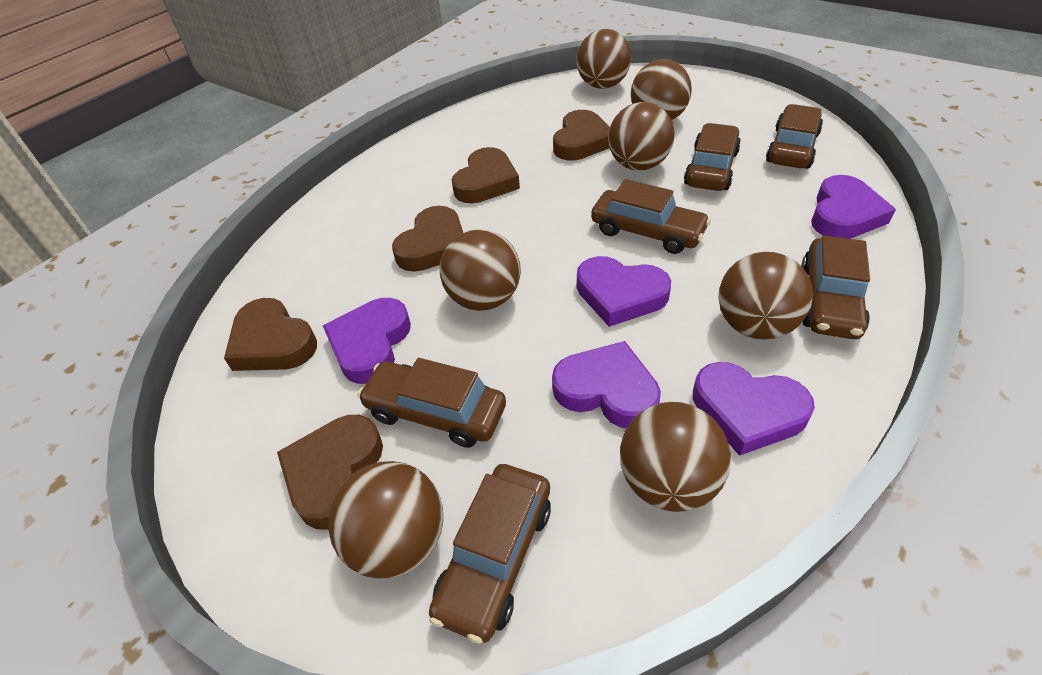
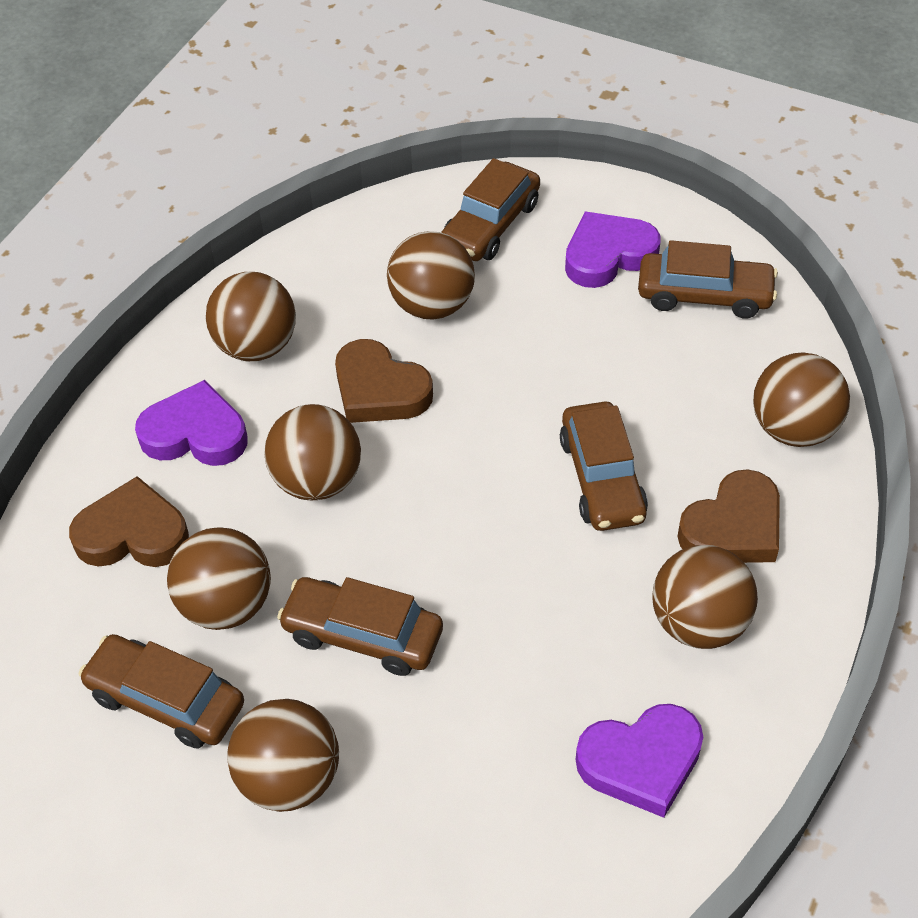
brown car: [358,358,506,448] [429,464,551,644] [591,179,711,254] [684,123,741,191] [766,104,823,169] [802,236,870,339] = 6 -> [79,634,244,749] [277,577,443,676] [441,158,540,261] [560,402,648,531] [638,240,778,319] = 5
brown heart: [224,298,317,371] [277,415,383,530] [392,206,463,272] [451,147,520,203] [553,110,610,161] = 5 -> [69,476,189,567] [335,339,433,423] [677,469,780,563] = 3
purple heart: [323,298,411,384] [552,341,661,428] [577,256,671,327] [693,362,815,456] [811,175,896,239] = 5 -> [135,380,248,466] [565,211,660,288] [575,704,703,818] = 3

